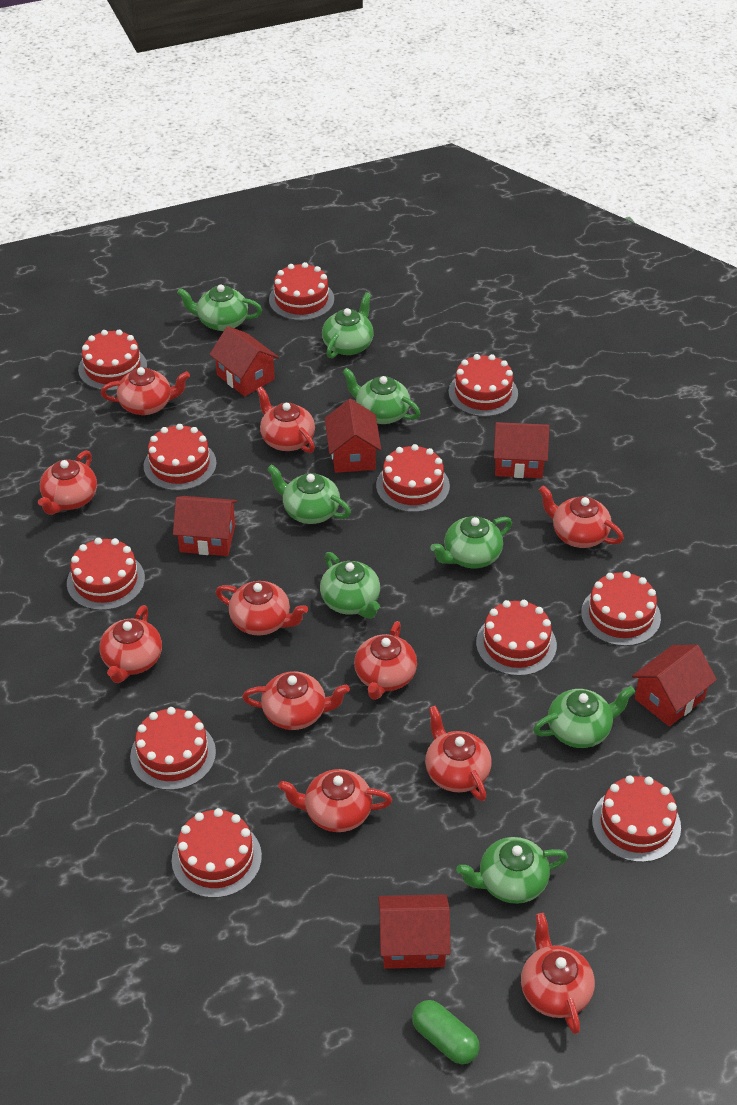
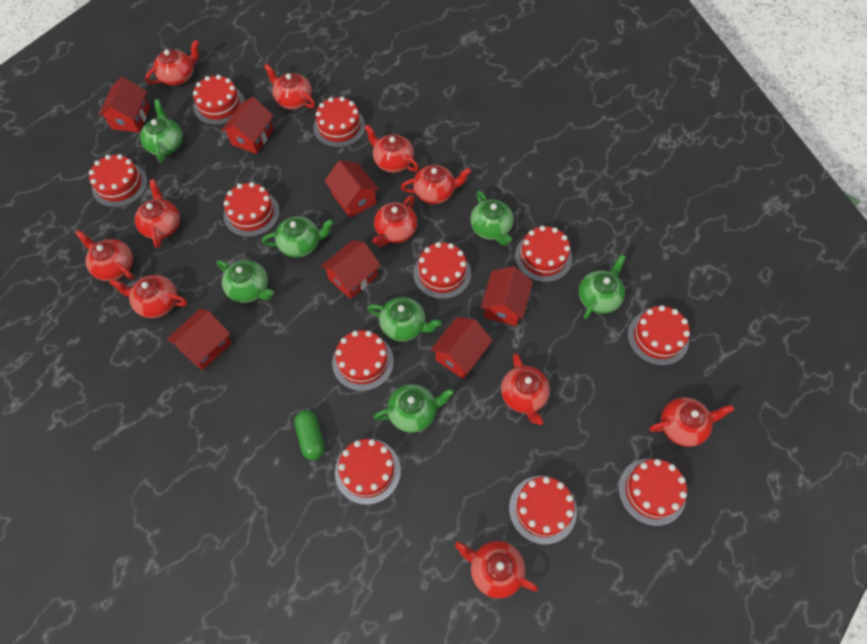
green teapot: [177,284,262,331] [267,464,351,524] [320,552,380,619] [322,292,374,358] [342,368,420,424] [430,516,512,568] [456,837,568,904] [533,686,635,748] = 8 -> [140,99,183,163] [217,260,274,303] [262,216,334,258] [367,297,442,342] [374,384,454,433] [470,191,514,246] [579,255,626,319] = 7
red house: [173,496,237,556] [209,326,279,397] [325,399,381,473] [378,894,451,969] [494,422,550,478] [632,645,717,727] = 6 -> [98,77,150,133] [167,308,232,370] [221,97,273,154] [321,240,381,299] [324,160,379,218] [430,317,493,379] [481,266,533,326] = 7

